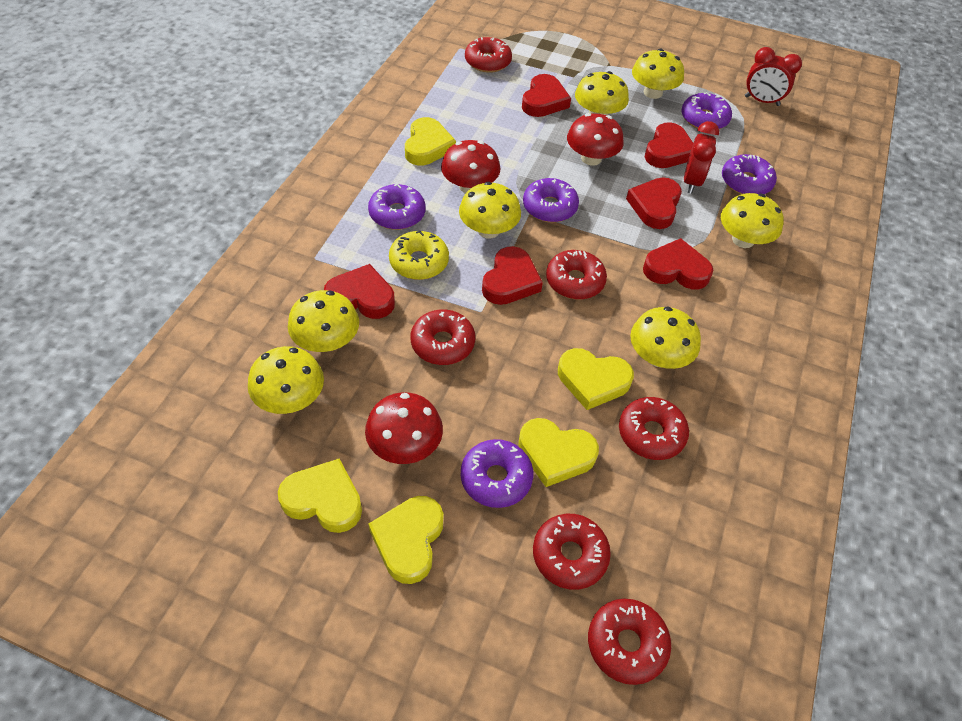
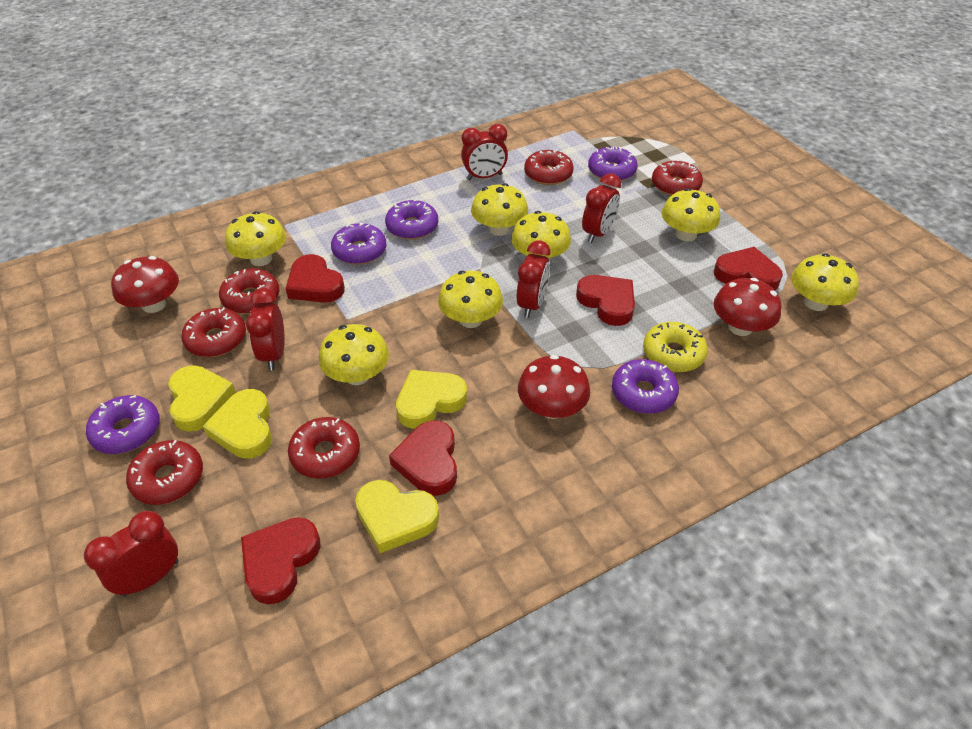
red clock: [684,121,719,194] [745,47,802,106] = 2 -> [84,511,178,597] [246,288,285,370] [461,124,508,180] [517,241,550,318] [582,173,621,243] = 5
red heart: [324,264,395,319] [482,246,543,305] [522,74,571,117] [626,178,682,229] [643,238,713,289] [645,122,693,168] = 6 -> [241,517,321,604] [285,254,345,302] [389,420,457,496] [576,275,635,326] [714,247,783,290] = 5
yellow heart: [278,458,362,533] [368,496,443,584] [405,117,456,165] [518,418,599,487] [558,348,634,410] = 5 -> [168,365,236,432] [203,389,272,459] [355,480,439,553] [396,370,467,429] = 4

